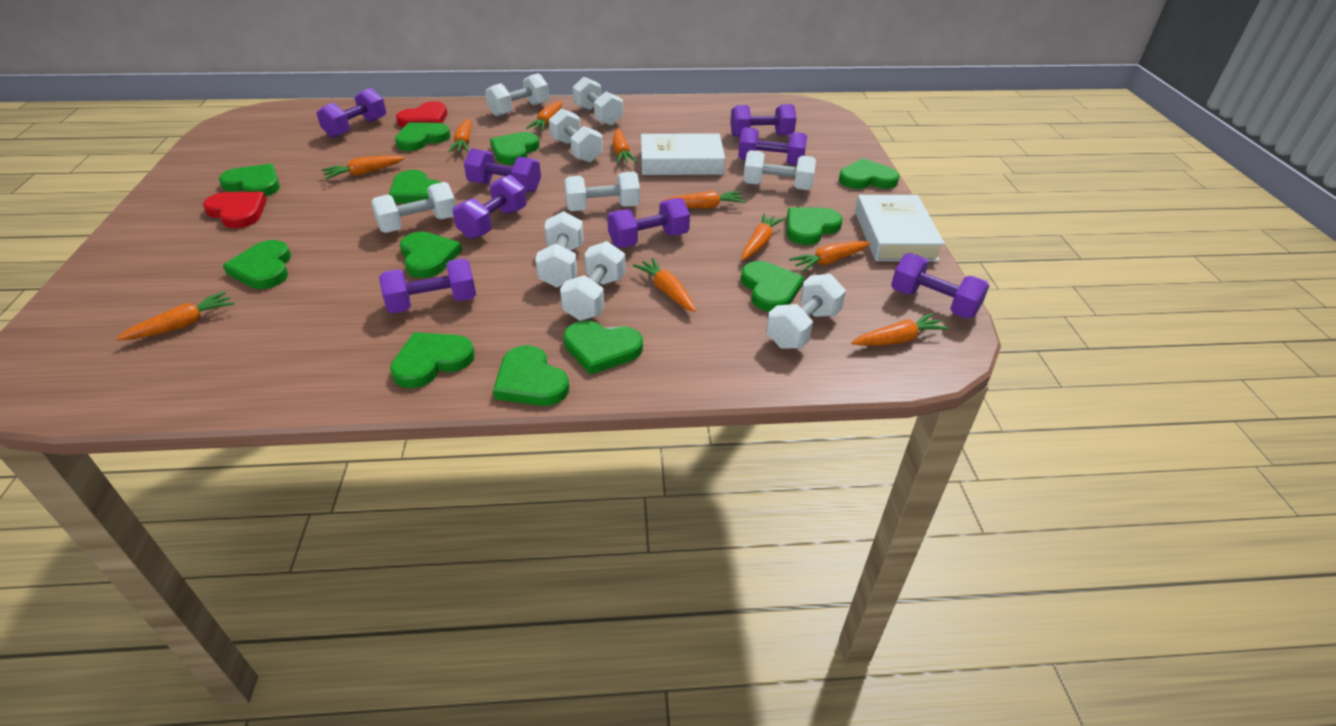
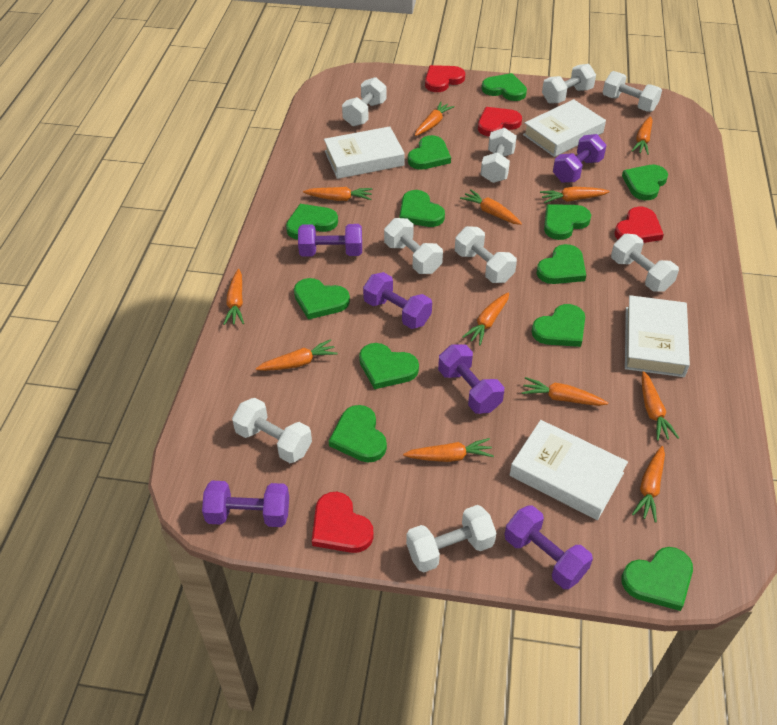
orange carrot: [115,291,234,341] [322,155,405,179] [448,119,472,152] [526,101,562,131] [613,129,637,164] [633,258,696,312] [662,191,745,209] [742,213,784,260] [789,241,870,272] [851,313,949,346] = 10 -> [223,269,244,325] [256,339,338,371] [303,187,372,201] [403,438,494,462] [415,102,455,136] [460,189,522,225] [462,292,509,345] [522,377,608,406] [540,187,610,203] [632,116,653,155] [632,446,665,522] [642,371,679,441] = 12
purple dumbbell: [316,88,386,138] [379,258,476,313] [453,175,527,239] [464,148,541,192] [607,198,690,248] [730,104,796,137] [738,127,807,165] [891,253,990,318] = 8 -> [202,481,289,527] [298,224,362,257] [363,272,432,329] [438,344,504,414] [504,505,593,589] [553,134,606,183] = 6
red heart: [203,192,267,228] [396,101,447,128] = 2 -> [312,492,374,553] [425,65,465,92] [478,107,522,136] [614,206,664,243] = 4
white book: [641,134,725,175] [855,195,945,261] = 2 -> [324,126,405,179] [510,420,628,520] [523,99,606,157] [625,295,690,377] = 4

